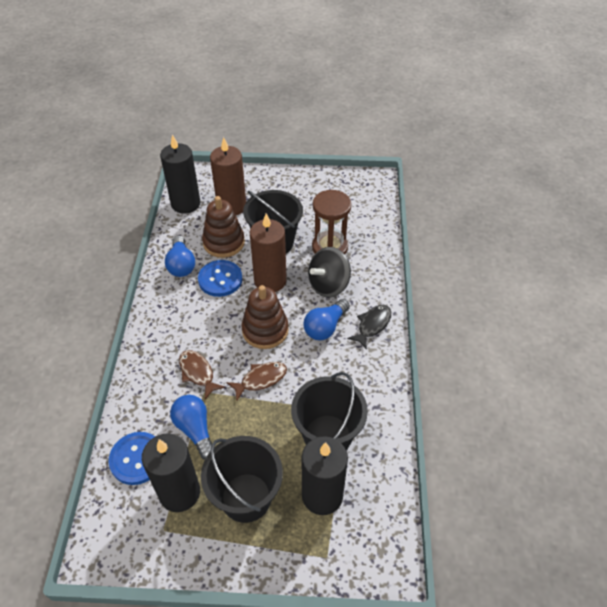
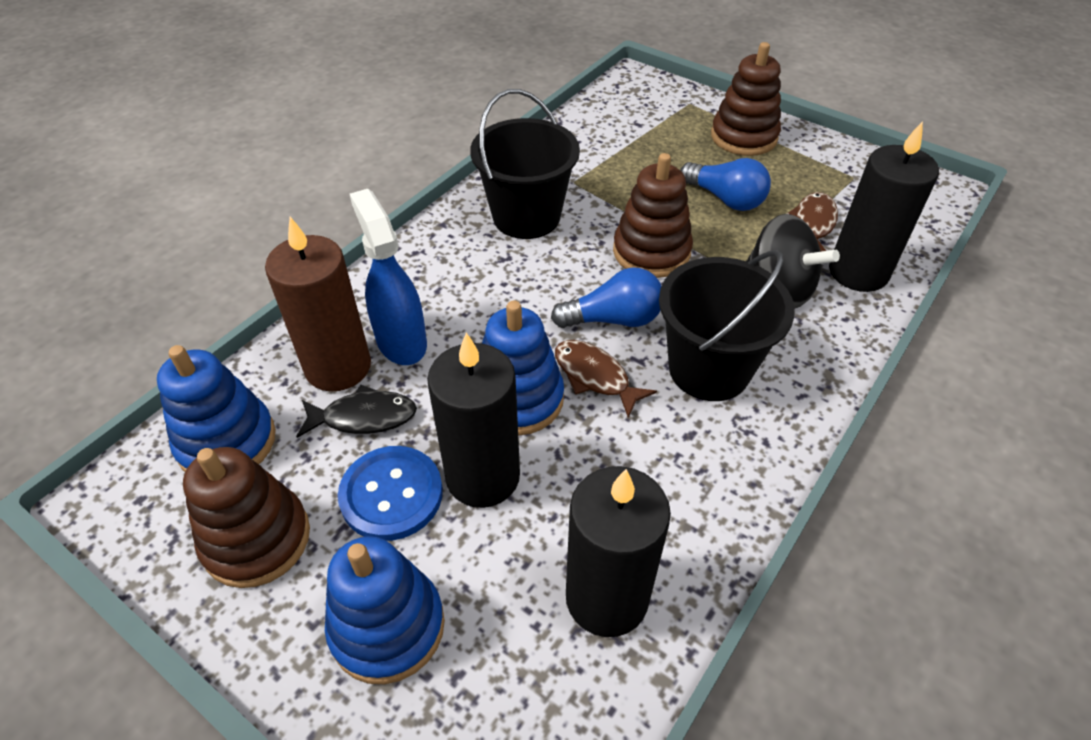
black bucket: [201,436,283,523] [243,190,303,253] [291,372,368,450] = 3 -> [470,89,580,239] [659,250,795,401] = 2
blue button: [109,432,155,485] [198,260,242,297] = 2 -> [338,446,443,541] = 1
blue light bulb: [165,236,195,277] [170,395,212,459] [303,299,350,340] = 3 -> [551,267,661,328] [680,158,771,211] = 2
blue spray bottle: none = 0 -> [350,189,427,365] = 1
blue stacking toy: none = 0 -> [157,345,276,472] [325,536,445,684] [482,300,564,436] = 3
brown candle: [210,137,246,216] [250,213,287,292] = 2 -> [265,217,371,392] = 1
brown hourglass: [312,190,352,254] = 1 -> none = 0
brown stacking toy: [202,196,245,258] [241,285,289,349] = 2 -> [183,447,310,588] [613,153,693,278] [711,42,781,156] = 3

